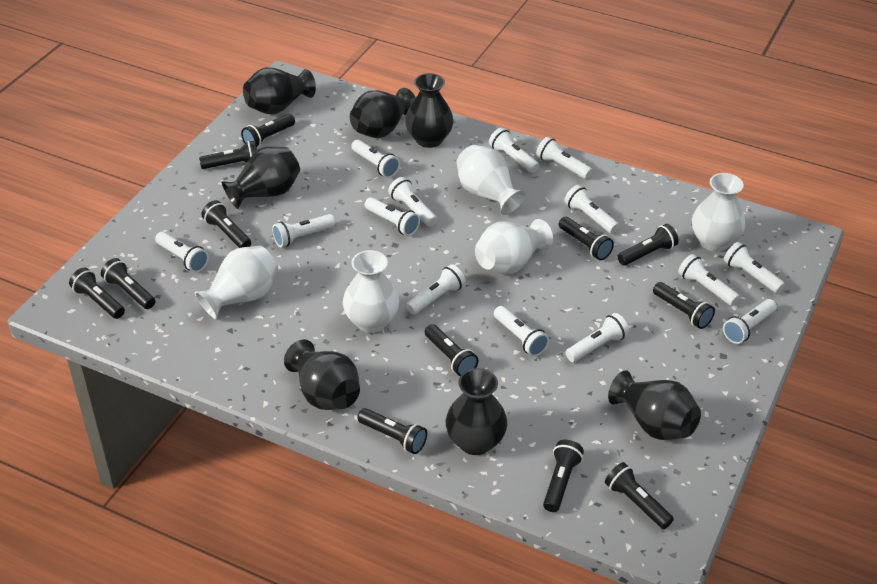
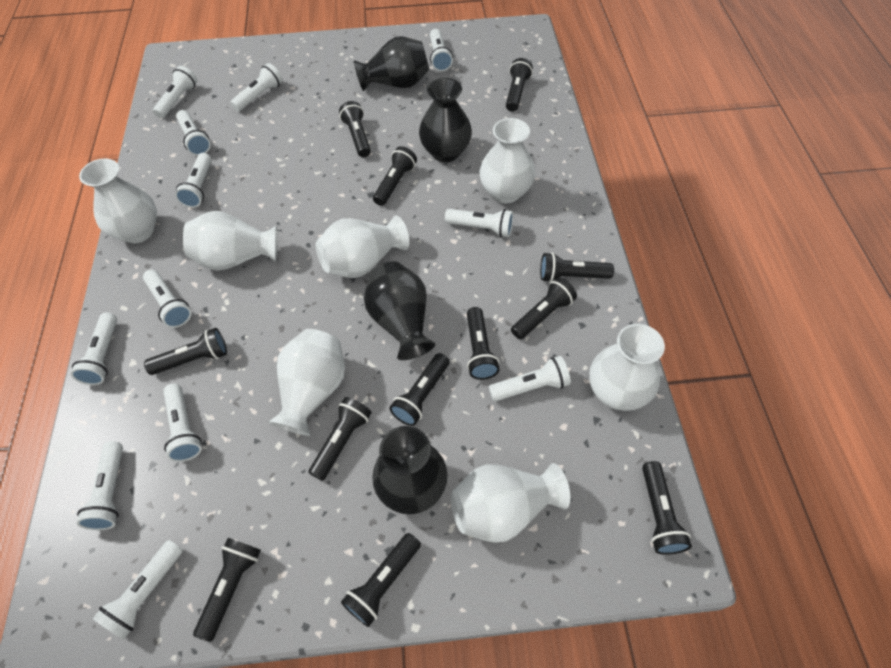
black vase: [222,147,300,209] [243,67,316,114] [284,340,360,410] [350,88,416,138] [405,73,454,148] [446,368,507,455] [608,370,701,440] = 7 -> [354,36,429,91] [364,261,435,360] [372,426,448,514] [419,78,472,162] = 4
white flashlight: [155,232,209,272] [272,214,335,247] [351,140,400,178] [365,197,420,236] [388,177,437,227] [406,264,466,315] [489,128,539,173] [494,306,549,357] [536,137,592,179] [564,185,619,233] [565,313,629,362] [678,254,740,306] [723,299,777,344] [724,242,785,293] = 14 -> [71,312,117,385] [77,441,123,530] [93,540,183,639] [143,270,191,328] [153,66,197,119] [163,383,202,462] [175,153,212,208] [176,110,211,156] [230,63,283,111] [430,29,453,71] [445,209,513,237] [489,356,571,401] = 12
white vase: [195,246,278,319] [343,250,399,333] [457,145,526,215] [475,219,553,275] [692,173,745,252] = 5 -> [79,158,157,243] [183,211,278,271] [268,329,345,436] [316,215,409,278] [451,463,570,543] [480,118,535,204] [589,324,665,411] = 7

